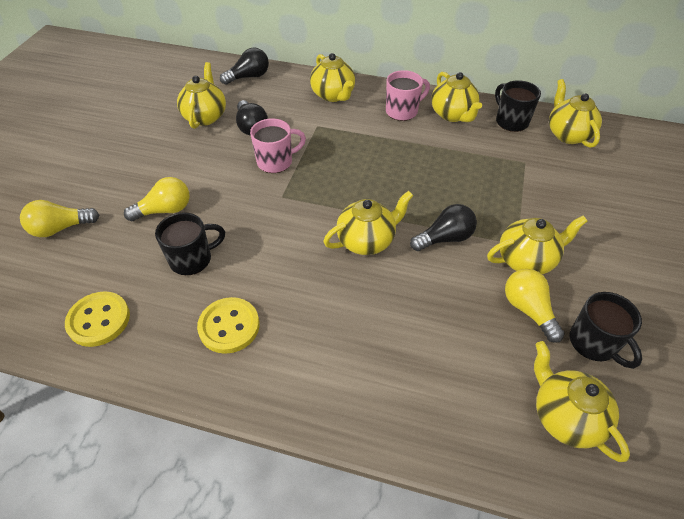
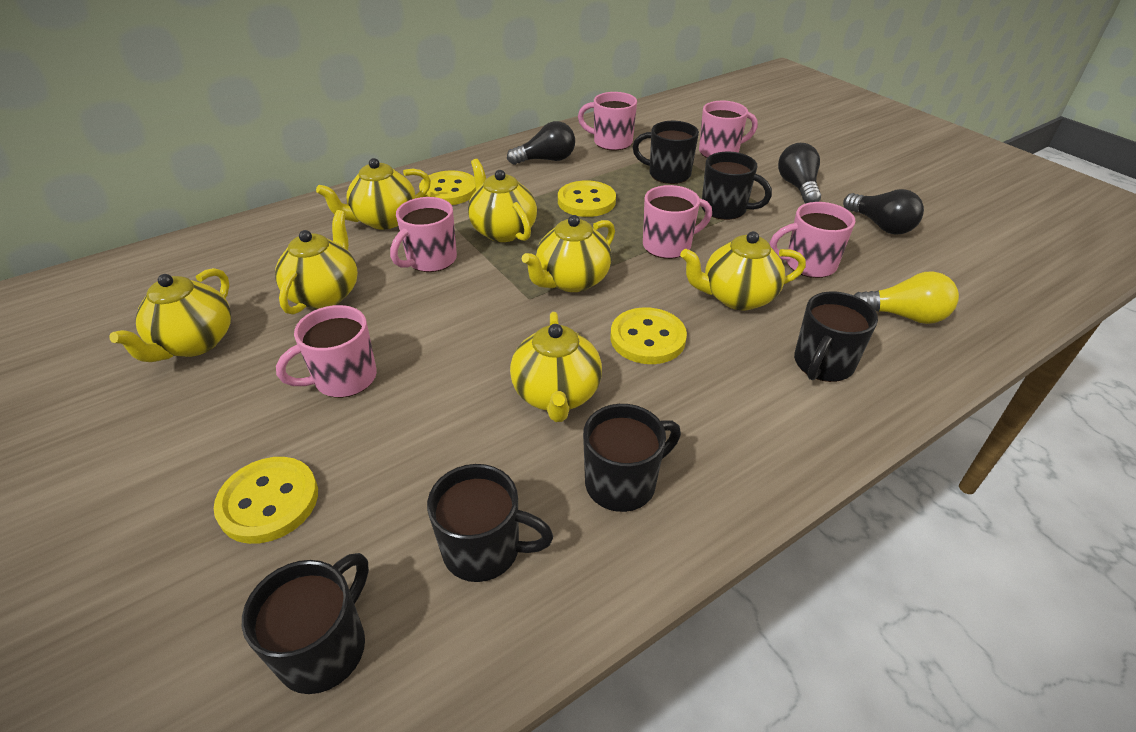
black mug: [155,212,225,275] [495,80,541,132] [569,292,642,369] = 3 -> [242,553,369,694] [427,464,553,582] [583,404,681,512] [633,121,699,184] [702,151,772,220] [794,291,878,382] = 6
pink mug: [250,118,306,173] [386,70,430,121] = 2 -> [276,305,377,398] [390,197,457,272] [578,92,637,150] [643,185,712,259] [699,101,758,158] [770,202,856,278] = 6
yellow button: [65,291,130,347] [197,297,259,354] = 2 -> [214,457,318,544] [419,170,476,205] [558,180,616,217] [611,307,687,364] = 4
yellow light bulb: [20,200,99,237] [124,177,190,221] [505,269,565,343] = 3 -> [854,271,959,324] = 1

